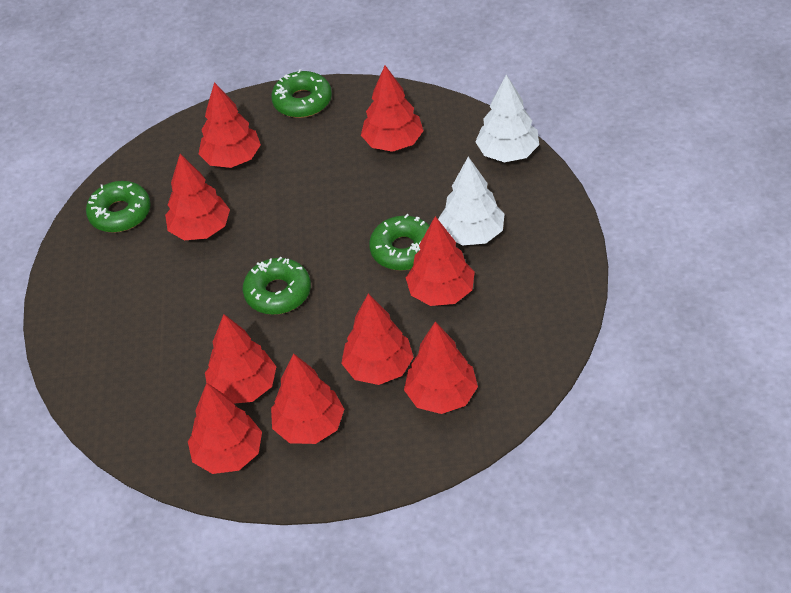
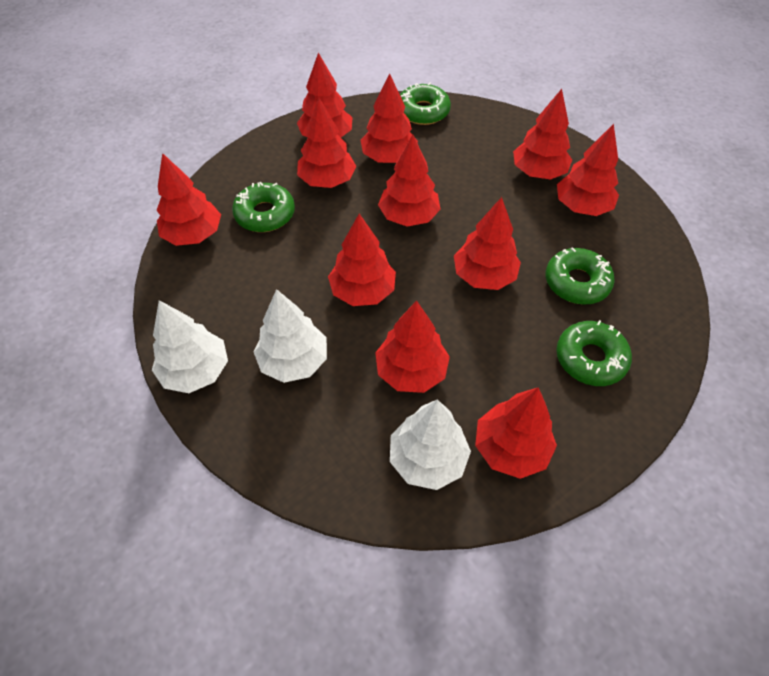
red tree: [165,154,230,240] [188,383,262,474] [199,82,261,168] [205,314,277,404] [271,353,344,444] [341,294,414,385] [361,65,424,152] [404,322,478,414] [406,216,475,306] = 9 -> [156,153,221,246] [297,53,352,138] [297,98,356,188] [328,213,396,306] [360,73,418,163] [375,301,450,393] [378,135,441,227] [454,197,521,290] [475,387,557,479] [513,89,572,180] [557,124,619,216] = 11
white tree: [438,157,505,246] [475,74,539,162] = 2 -> [152,300,228,393] [254,289,327,383] [390,400,471,490] = 3

